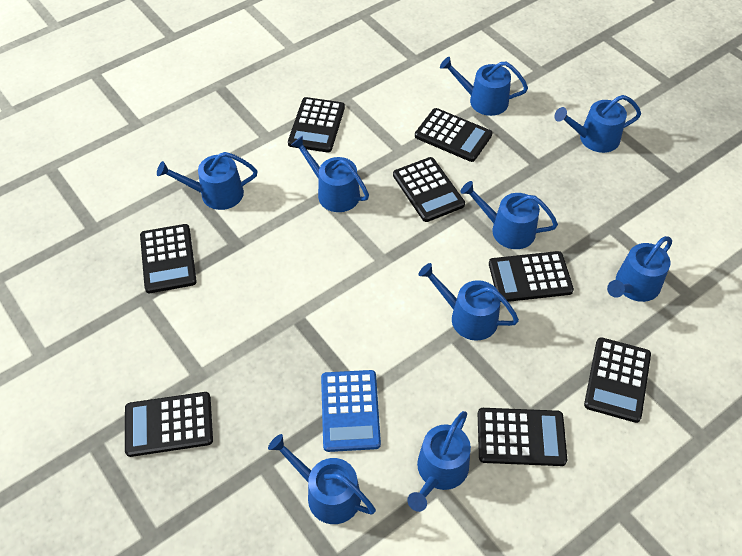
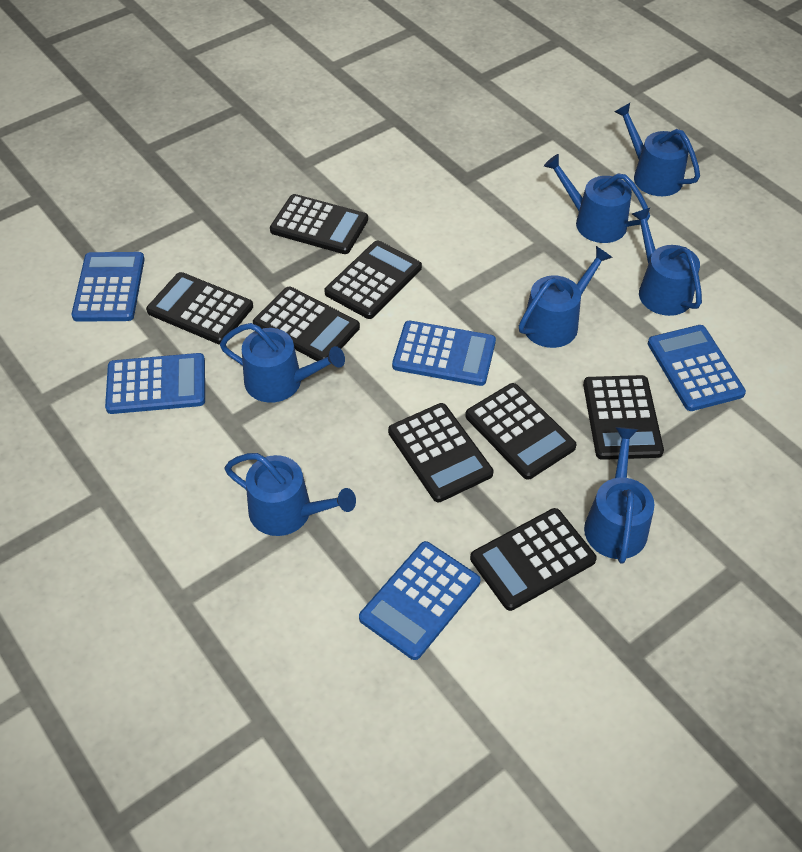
blue calculator: [321,370,381,452] = 1 -> [72,252,145,322] [105,353,205,414] [359,541,480,660] [392,321,496,386] [648,325,746,411] = 5
blue watering can: [157,152,257,210] [268,434,376,524] [291,136,369,212] [407,411,471,512] [419,263,519,341] [440,57,528,116] [460,181,558,249] [554,95,641,153] [607,236,672,302] = 9 -> [220,323,345,403] [224,453,356,536] [519,246,613,348] [544,154,650,243] [584,427,655,564] [614,103,700,196] [632,208,702,316] = 7

